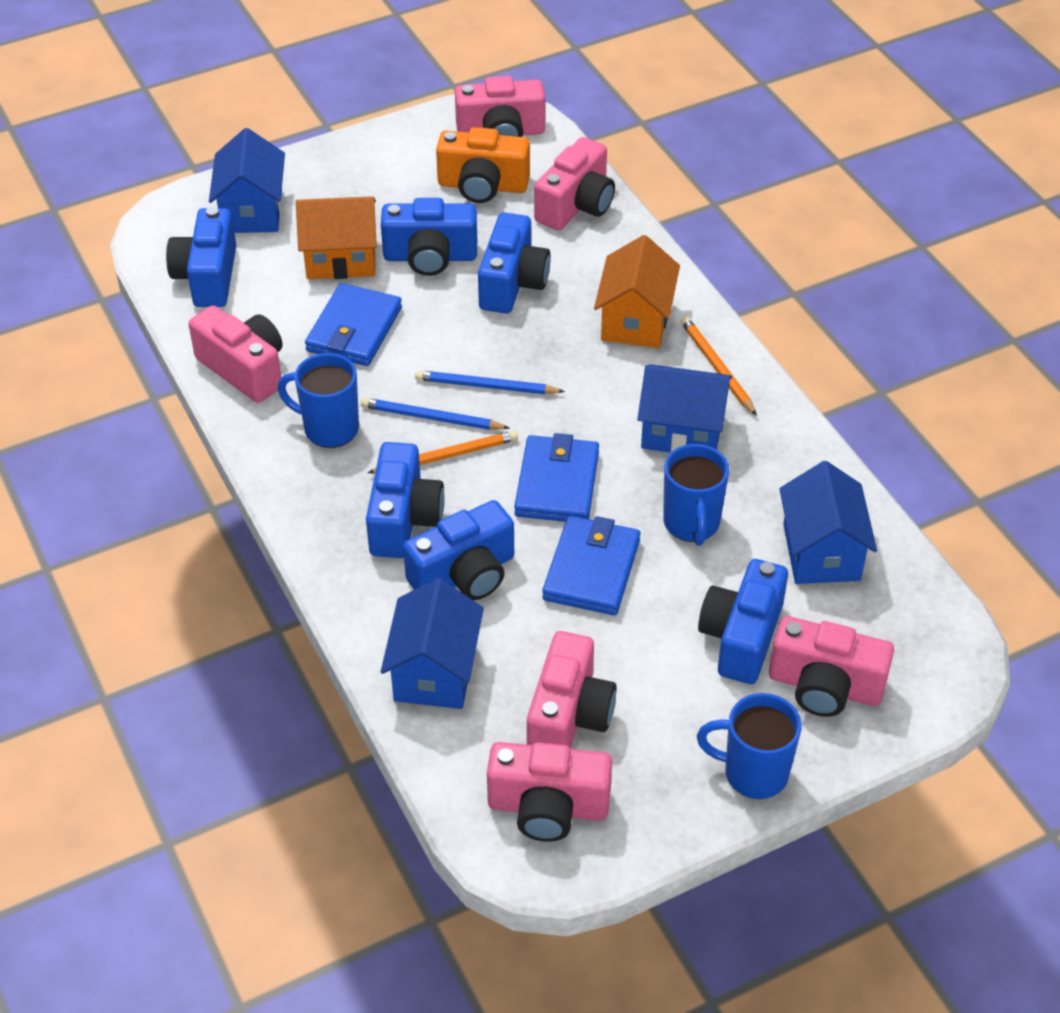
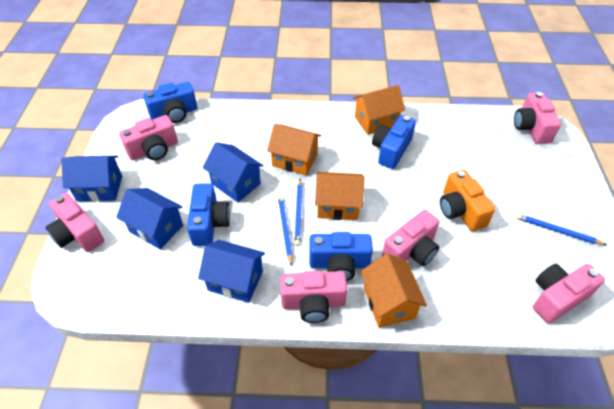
blue camera: [166,207,236,307] [366,442,445,558] [381,198,477,276] [403,500,514,600] [478,212,551,313] [698,559,788,684] = 6 -> [143,82,197,123] [187,183,230,246] [309,232,373,281] [372,115,416,169] = 4
blue mug: [277,353,359,448] [663,444,729,546] [697,693,802,799] = 3 -> none = 0
blue pencil: [361,398,509,430] [415,370,565,394] = 2 -> [278,195,293,267] [294,179,303,246] [516,213,607,245] = 3
blue wallet: [305,283,402,366] [514,433,599,522] [542,516,640,615] = 3 -> none = 0
orange house: [296,196,377,279] [594,235,680,348] = 2 -> [267,124,321,176] [315,172,364,220] [353,85,405,135] [361,253,427,328] = 4
orange pencil: [368,431,518,474] [681,316,757,416] = 2 -> none = 0

